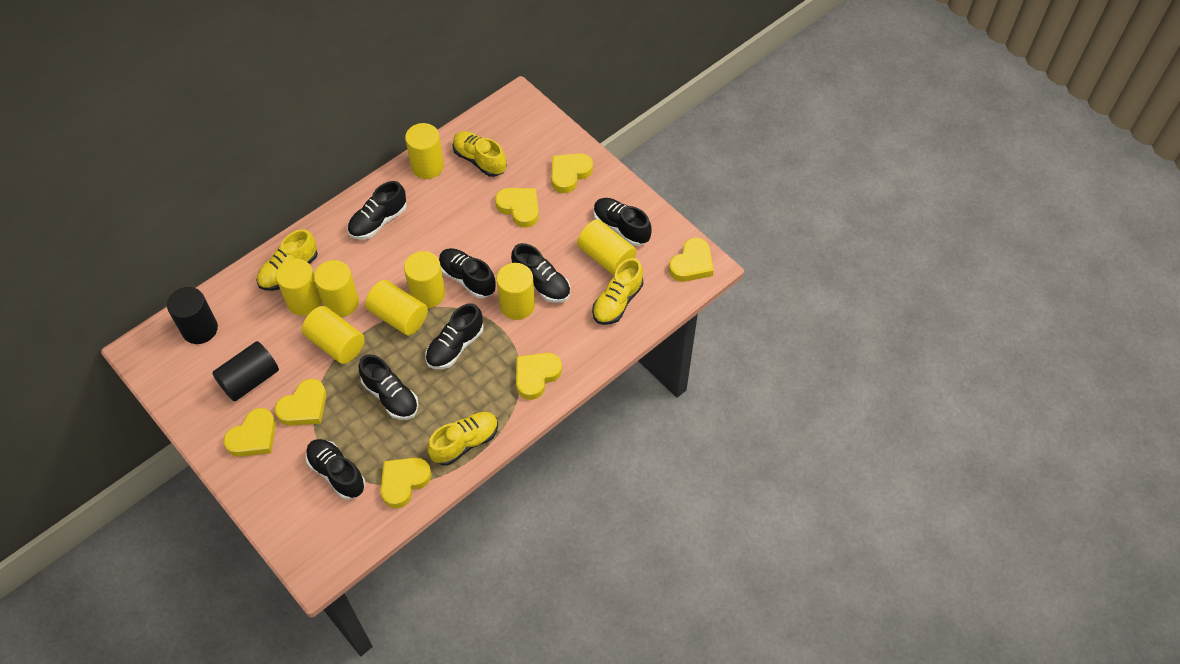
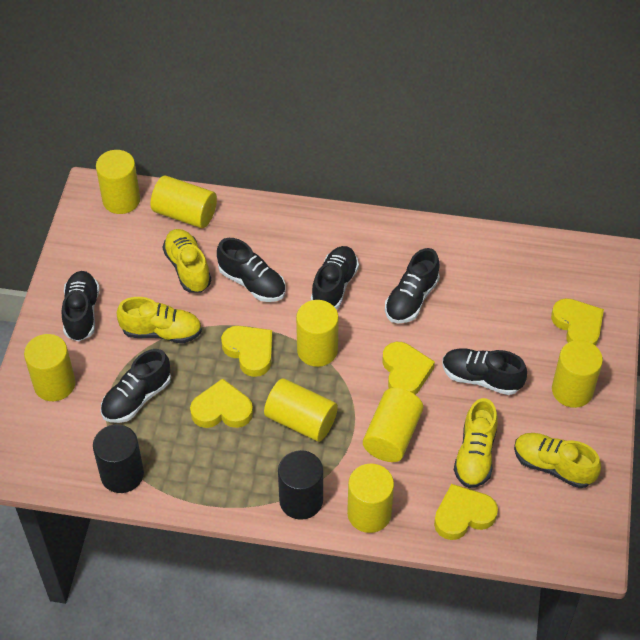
black shoe: [306,439,365,500] [347,181,407,240] [358,354,419,420] [425,303,483,369] [439,248,496,298] [511,243,571,303] [594,198,652,246] = 7 -> [62,271,100,342] [101,349,171,423] [217,238,285,302] [311,246,359,309] [385,248,440,323] [442,348,527,395] = 6
yellow heart: [223,408,276,457] [275,379,326,426] [381,458,432,508] [495,188,539,228] [516,353,562,400] [551,153,593,193] [669,238,714,282] = 7 -> [190,378,253,428] [221,326,272,377] [382,342,435,395] [434,484,498,540] [551,298,604,346] = 5

